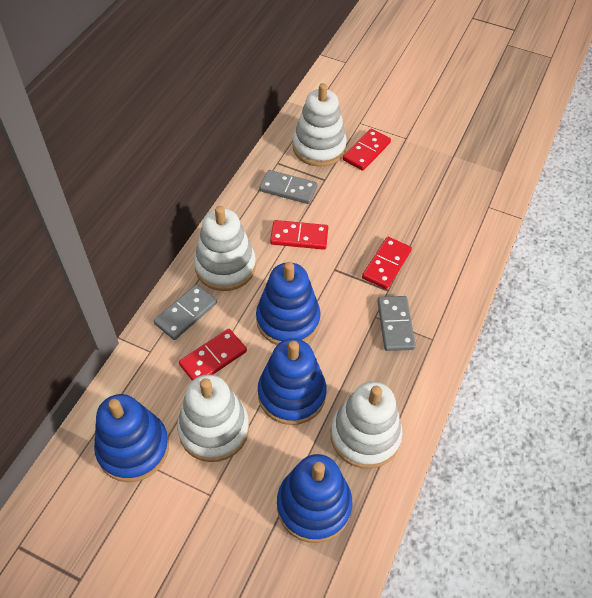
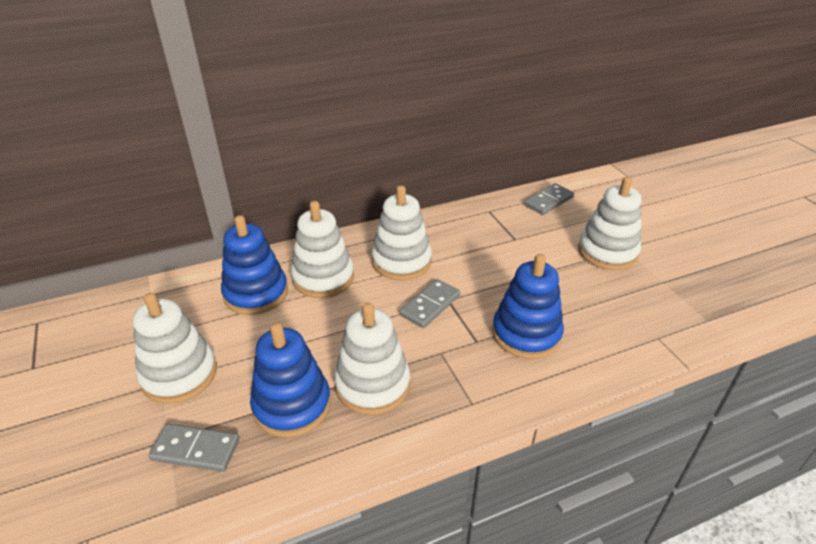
blue stacking toy: [94,394,169,482] [256,262,321,345] [258,338,327,425] [277,454,352,543] = 4 -> [221,215,288,315] [250,323,331,438] [492,254,564,359] = 3
red domino: [179,329,247,381] [270,220,328,250] [343,129,391,171] [362,237,412,289] = 4 -> none = 0
white stacking toy: [177,374,249,462] [194,206,256,291] [293,83,347,167] [331,381,402,469] = 4 -> [133,293,217,404] [291,201,354,298] [334,303,410,415] [371,185,432,280] [578,177,641,270] = 5

